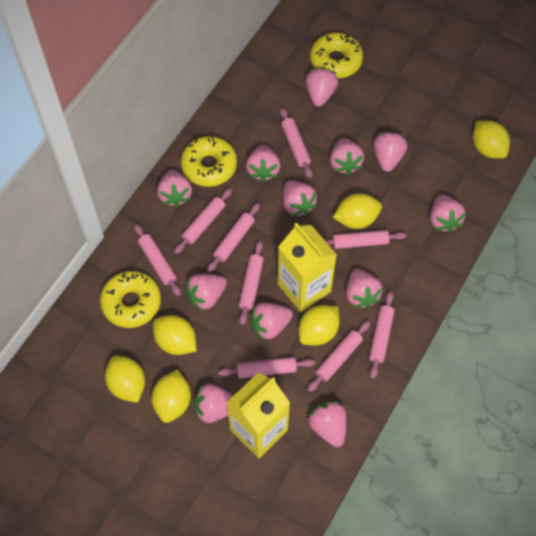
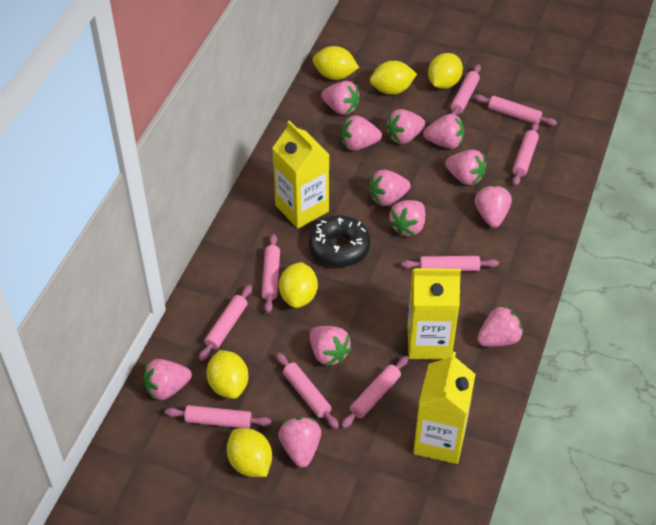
black donut: none = 0 -> [309,215,371,267] = 1
yellow carton: [226,373,290,458] [278,223,337,312] = 2 -> [272,120,330,229] [408,268,461,360] [413,352,476,464] = 3
yellow donut: [100,271,161,328] [181,136,237,187] [310,33,363,78] = 3 -> none = 0

